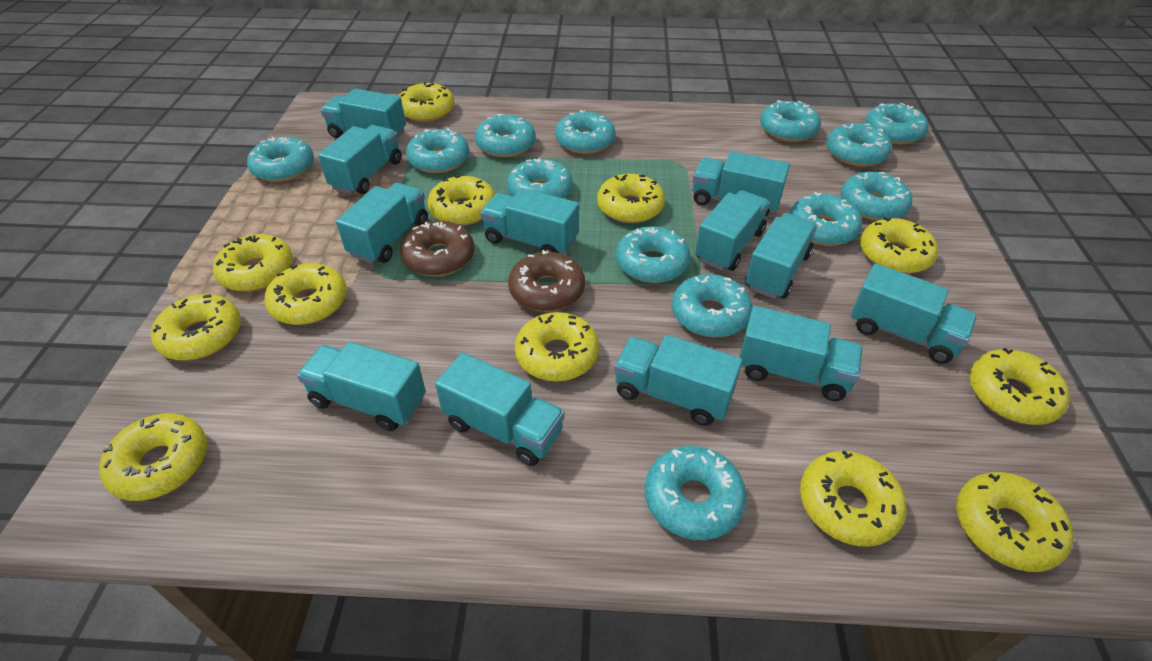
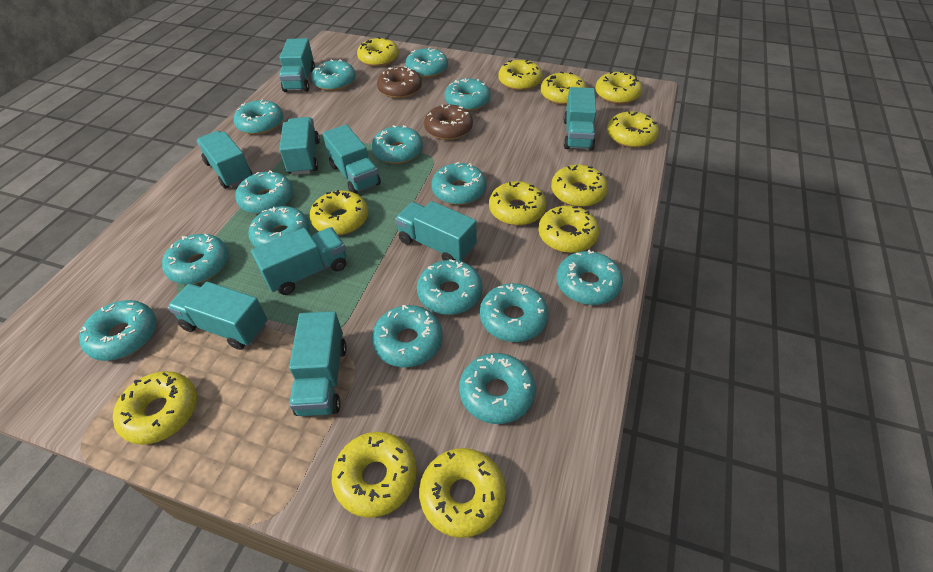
turquoise donut: [247,137,314,182] [406,128,469,173] [475,114,535,157] [507,158,573,199] [555,110,616,154] [616,226,690,283] [645,446,747,540] [672,274,753,337] [760,100,821,142] [790,192,862,246] [827,123,892,167] [841,172,912,221] [865,103,928,145] = 13 -> [79,300,157,361] [162,233,229,284] [234,100,283,135] [235,170,293,214] [248,206,310,248] [311,59,356,91] [372,125,423,164] [372,305,443,368] [405,48,448,78] [417,259,482,315] [431,162,487,205] [444,78,491,111] [459,353,535,424] [480,283,549,342] [556,250,623,305] = 15
turquoise truck: [297,342,426,431] [318,125,401,194] [321,88,406,138] [336,183,428,264] [435,353,565,466] [480,188,579,255] [614,335,742,426] [692,151,790,217] [695,190,770,271] [739,306,863,401] [745,213,817,299] [851,263,977,364] = 12 -> [167,282,268,350] [196,131,253,189] [251,227,346,295] [279,38,315,92] [279,117,320,175] [289,311,347,416] [323,124,381,194] [395,201,477,262] [563,87,596,151] = 9

